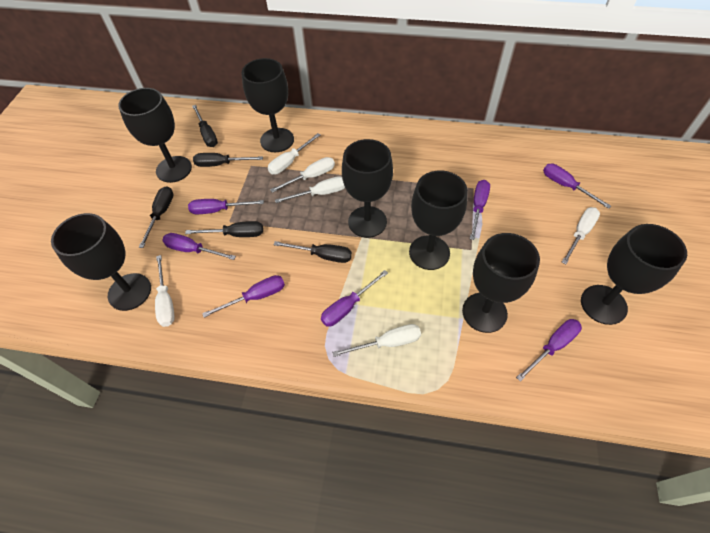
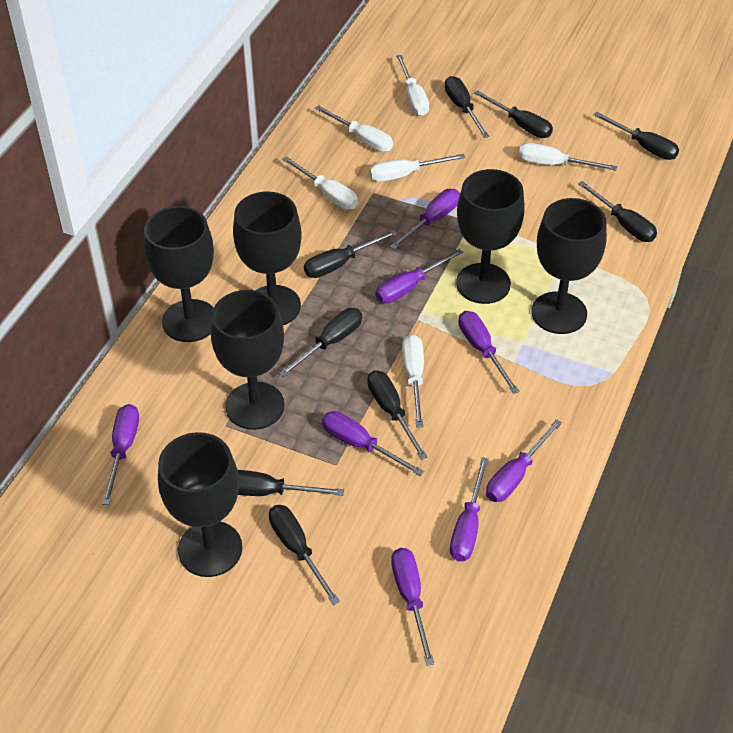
black goblet: [51,213,151,311] [118,88,192,183] [242,58,294,152] [342,139,393,238] [409,170,468,270] [462,233,540,333] [581,224,687,325] = 7 -> [144,206,214,342] [158,432,242,577] [211,290,285,430] [233,191,302,325] [456,169,525,304] [531,198,607,334] = 6
black screwdriver: [139,186,173,248] [185,221,263,237] [192,105,218,147] [193,153,263,167] [274,241,352,263] = 5 -> [238,470,344,496] [269,505,340,605] [279,308,362,377] [304,230,397,278] [368,370,427,460] [445,76,489,138] [474,90,553,138] [578,181,657,242] [594,112,679,160] = 9
purple screwdriver: [162,233,236,260] [188,199,264,214] [202,275,285,318] [321,270,388,326] [470,180,490,240] [516,319,582,382] [543,163,611,209] = 7 -> [102,404,139,505] [322,411,424,476] [376,249,463,303] [390,189,460,249] [391,548,434,666] [450,457,489,561] [458,311,520,394] [486,419,562,502] = 8

